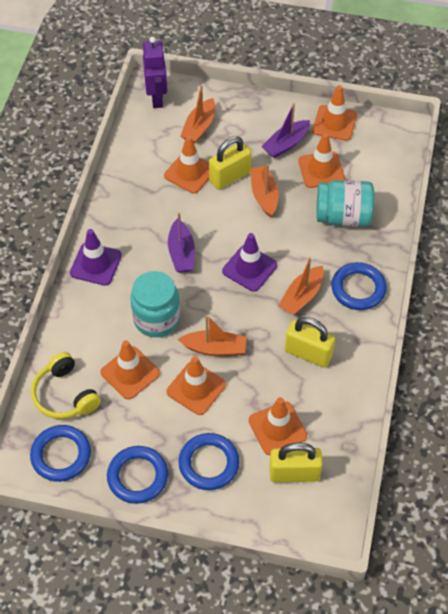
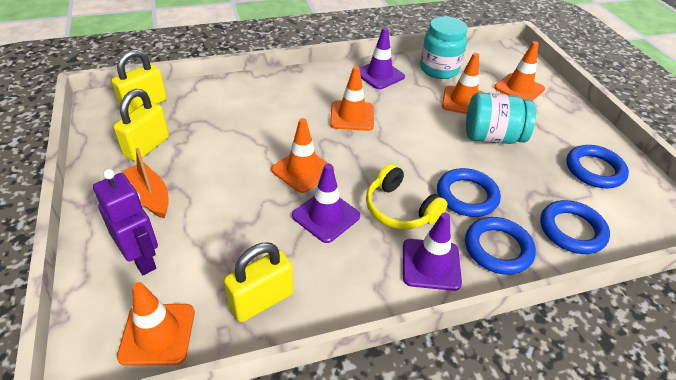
orange boat: [178,315,247,356] [180,85,215,143] [251,164,279,217] [278,257,324,315] = 4 -> [123,148,169,219] = 1
orange traffic cone: [100,340,160,400] [164,136,209,193] [167,356,226,415] [249,397,307,455] [298,133,345,188] [313,85,357,141] = 6 -> [117,282,195,366] [271,118,334,193] [330,66,374,131] [442,53,484,114] [494,41,545,101] = 5
purple boat: [168,212,195,273] [261,103,310,158] = 2 -> none = 0
purple traffic cone: [70,229,122,286] [222,233,277,292] = 2 -> [292,163,360,243] [360,27,405,89] [403,213,462,291] = 3

